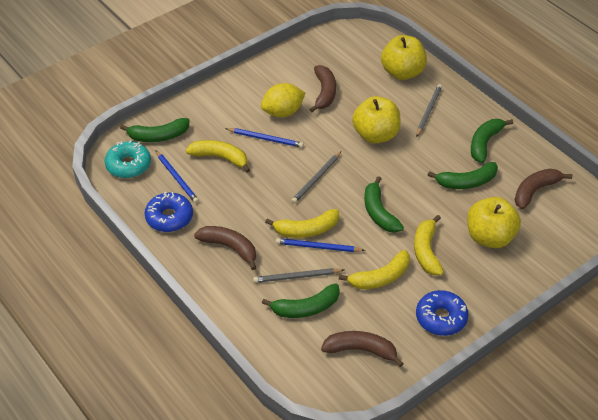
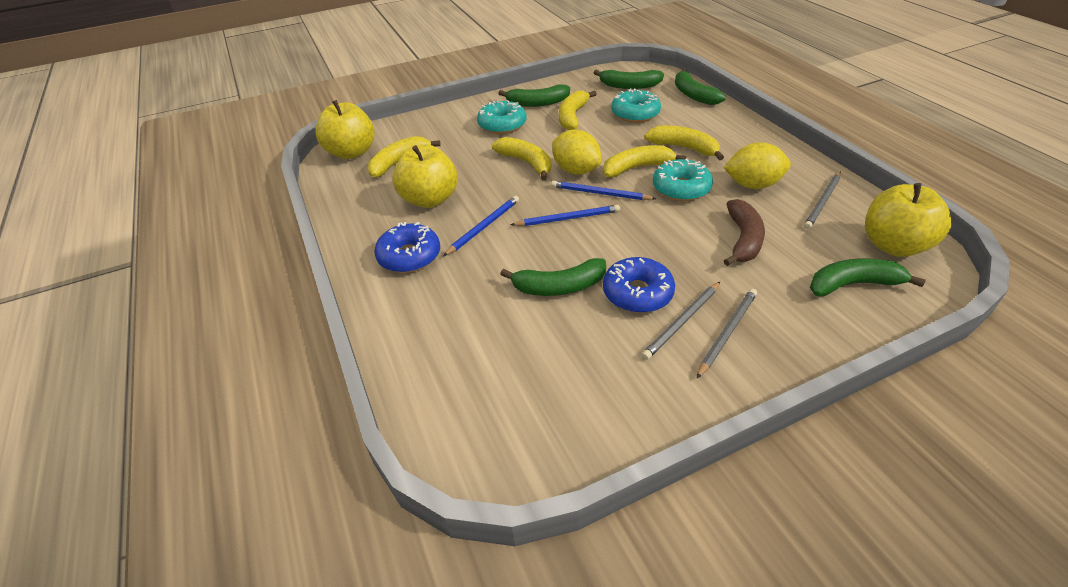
brown banana: [194,226,256,270] [309,65,336,112] [321,331,404,367] [515,169,572,210] = 4 -> [724,199,765,266] = 1
turquoise donut: [105,140,151,178] = 1 -> [477,100,527,134] [611,88,661,123] [653,159,713,201] = 3
yellow banana: [185,140,250,173] [265,209,339,238] [339,250,410,289] [414,215,444,275] = 4 -> [368,136,441,178] [492,137,551,180] [559,90,597,130] [603,145,686,177] [644,125,724,161] = 5
yellow lemon: [261,83,305,117] = 1 -> [552,129,601,175] [723,142,791,189] = 2

